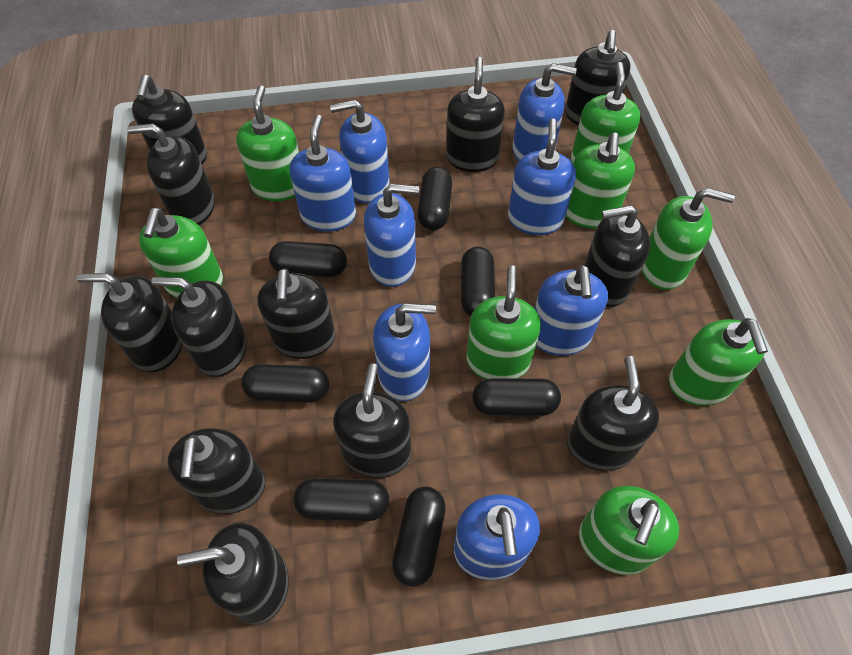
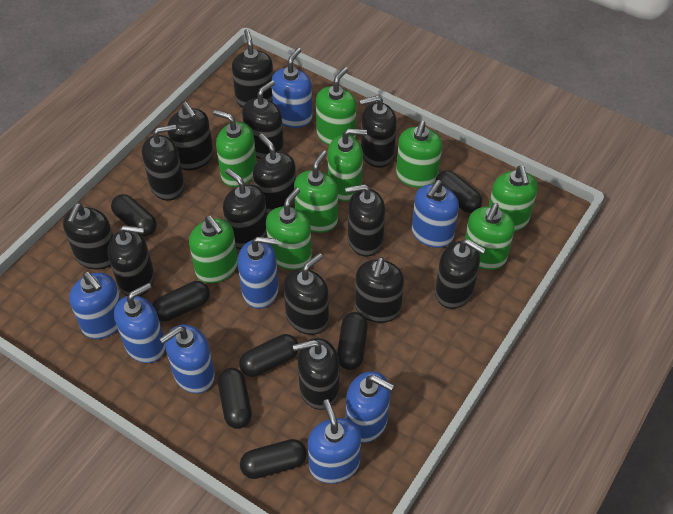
black soap dispenser: [77,273,183,372] [127,123,215,225] [132,74,207,164] [151,277,247,377] [168,428,265,514] [177,523,289,625] [257,268,335,359] [333,363,411,478] [446,57,505,172] [565,30,631,125] [567,356,659,471] [584,205,650,307] = 12 -> [63,203,113,270] [108,225,154,296] [142,124,184,201] [167,102,214,170] [223,168,267,249] [232,29,273,107] [242,80,284,159] [253,134,296,215] [284,253,329,335] [293,338,339,410] [345,184,385,257] [355,257,404,323] [360,96,397,168] [435,239,486,309] = 14
green soap dispenser: [139,208,223,298] [236,85,299,201] [466,265,541,379] [566,132,635,229] [571,62,640,163] [579,486,679,575] [642,188,735,290] [669,318,768,406] = 8 -> [189,216,238,283] [213,110,257,187] [266,187,312,270] [294,150,338,233] [316,67,356,145] [328,129,367,201] [396,121,442,188] [465,203,515,270] [489,166,538,232] = 9

